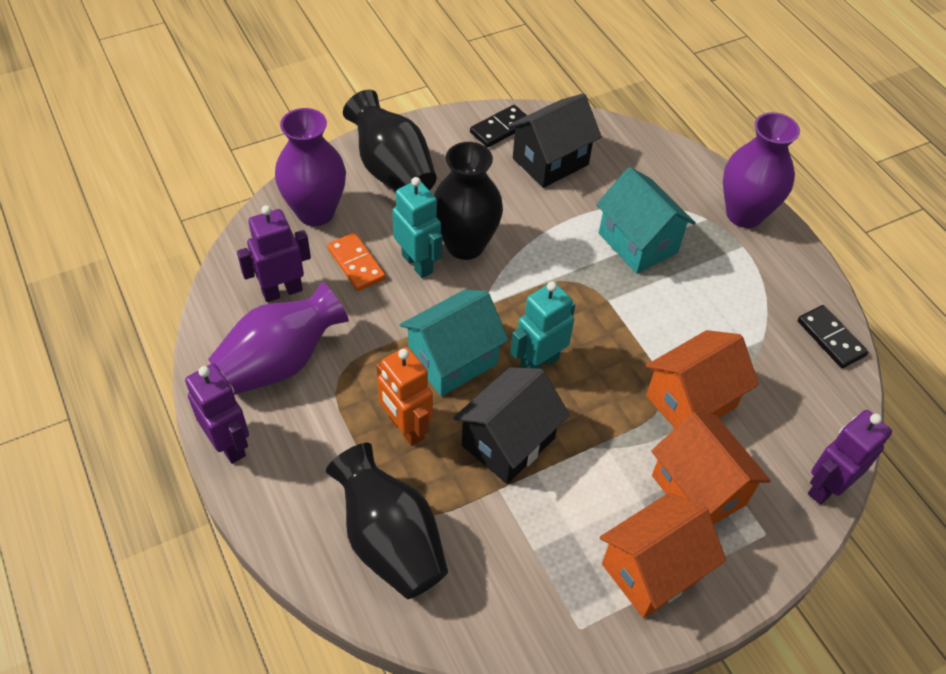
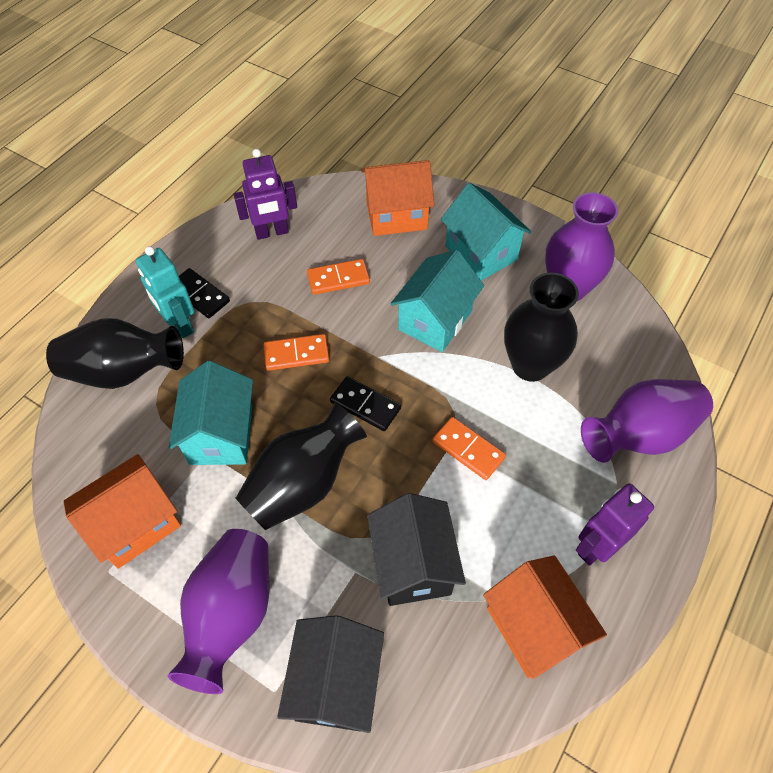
orange domino: [327,233,386,291] = 1 -> [263,334,329,371] [307,259,370,295] [432,417,506,480] = 3
orange robot: [376,347,433,446] = 1 -> none = 0
purple robot: [185,364,249,464] [237,205,311,302] [808,410,892,505] = 3 -> [234,149,297,240] [576,483,654,566] = 2
turquoise house: [400,290,509,396] [596,167,696,274] = 2 -> [169,361,253,465] [390,250,484,352] [441,183,531,281] = 3
turquoise robot: [392,177,443,278] [510,281,575,369] = 2 -> [136,246,195,338] = 1

